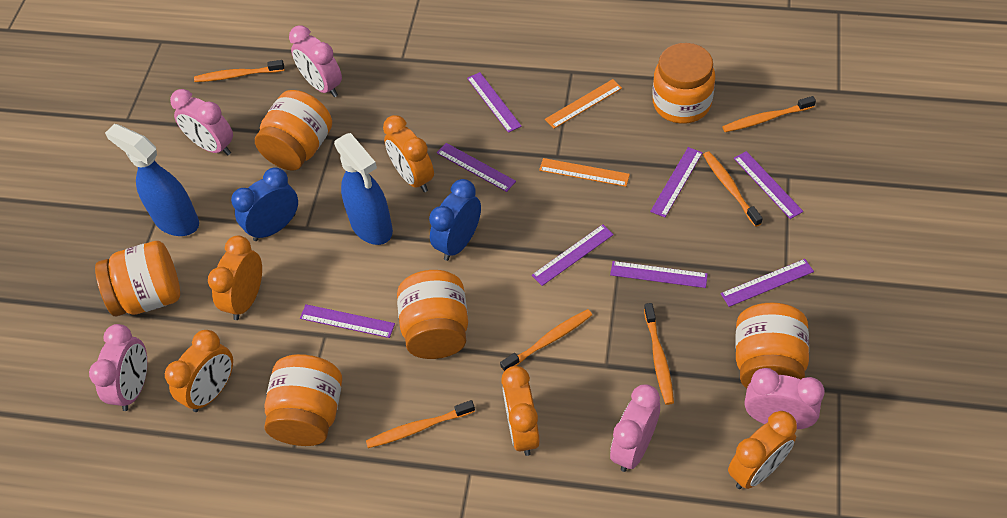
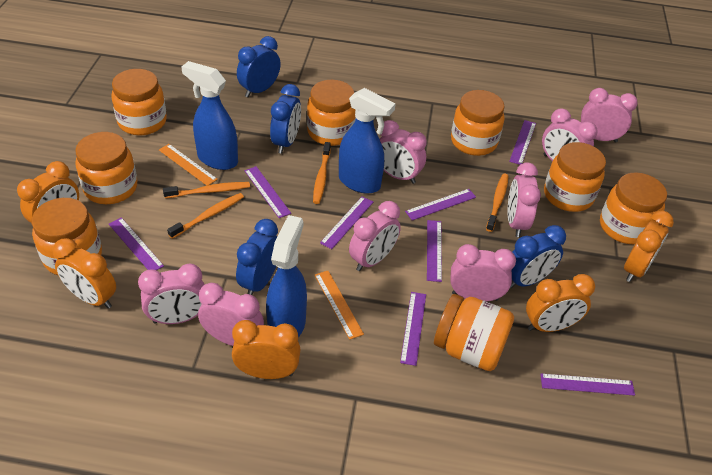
blue clock: [231,168,298,241] [429,179,481,261] = 2 -> [236,219,278,295] [237,36,281,97] [270,84,301,154] [510,225,566,288] = 4
blue spray bottle: [105,124,199,236] [334,133,393,245] = 2 -> [181,61,238,170] [266,215,307,337] [339,88,396,193] = 3
orange jar: [95,241,180,316] [255,90,332,171] [264,354,342,446] [397,270,468,359] [652,43,715,124] [735,303,809,388] = 6 -> [32,198,102,275] [75,132,137,204] [111,69,167,135] [307,80,356,146] [434,294,514,371] [451,90,505,156] [544,142,606,212] [600,173,667,244] = 8
orange toothbrush: [194,60,284,82] [366,400,475,448] [500,309,592,371] [644,303,674,405] [703,151,763,227] [722,96,816,132] = 6 -> [163,182,250,198] [167,193,244,239] [313,142,331,204] [486,174,509,232] = 4
pink clock: [89,324,147,411] [170,89,233,155] [289,25,342,97] [610,384,660,472] [745,368,825,430] = 5 -> [138,264,205,324] [198,283,264,346] [349,201,401,271] [380,120,426,184] [450,244,516,301] [508,163,541,237] [542,108,598,161] [581,88,638,143] = 8

